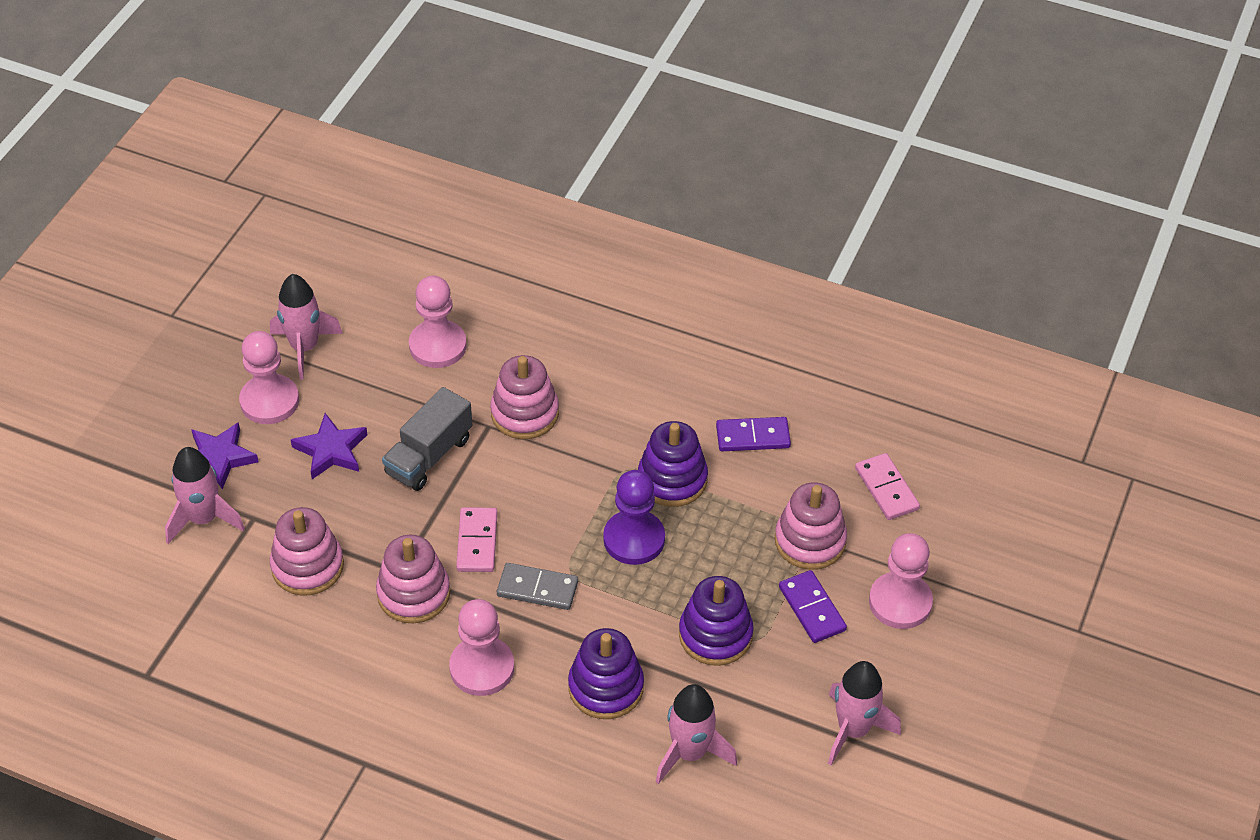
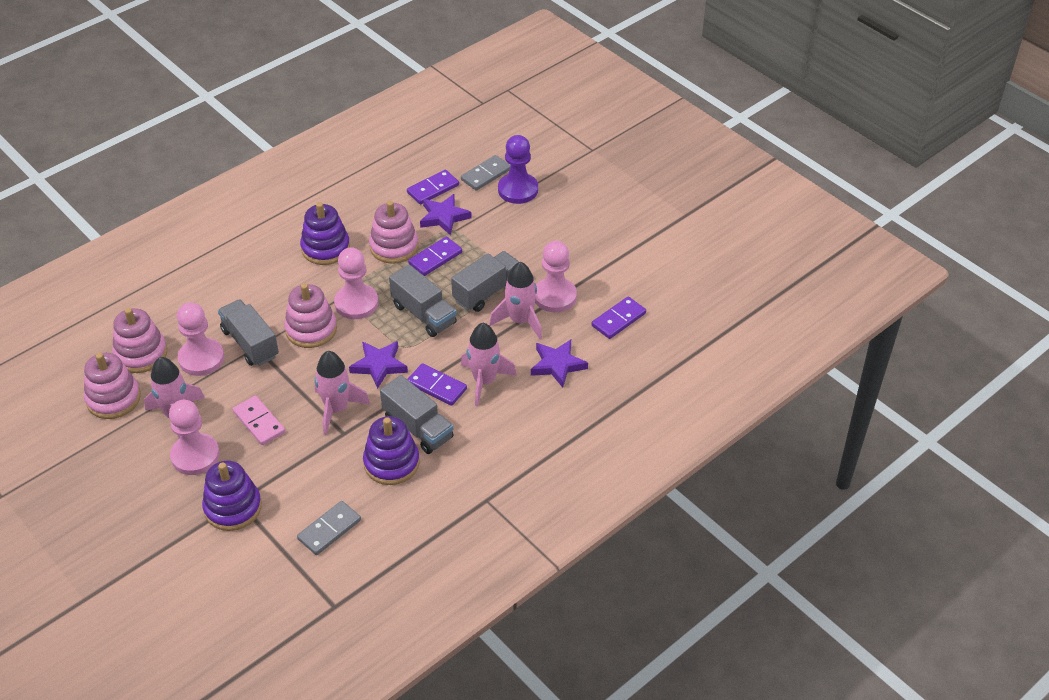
grey domino: [497,563,578,610] = 1 -> [297,501,361,555] [461,155,510,191] = 2
grey truck: [382,387,472,491] = 1 -> [218,299,279,366] [380,375,454,454] [389,265,457,337] [451,251,519,312] = 4
pink domino: [456,507,497,572] [855,453,920,520] = 2 -> [233,396,285,445] = 1
purple domino: [716,417,791,451] [779,570,847,643] = 2 -> [407,170,459,205] [407,363,467,406] [408,237,462,276] [592,296,646,339] = 4
purple star: [191,422,259,490] [291,413,367,479] = 2 -> [349,341,408,389] [420,194,472,236] [531,339,588,388] = 3

